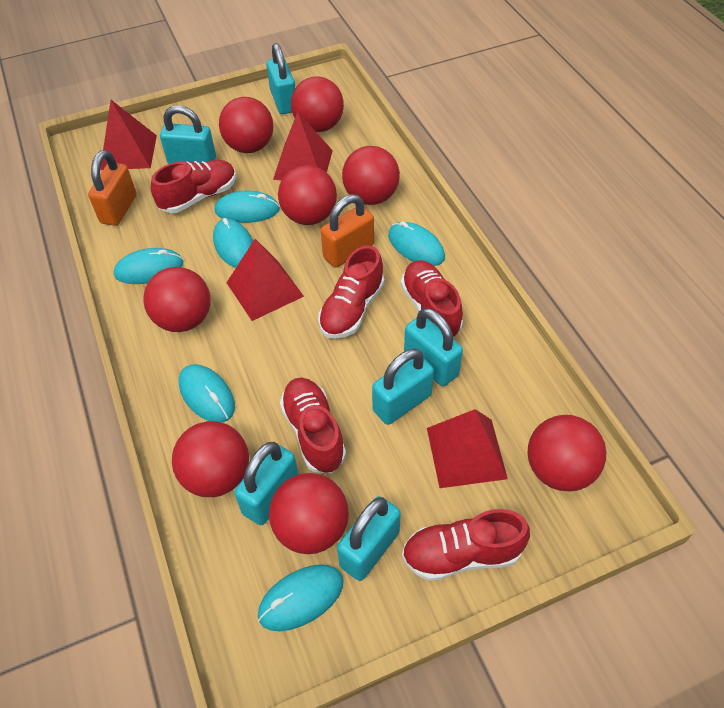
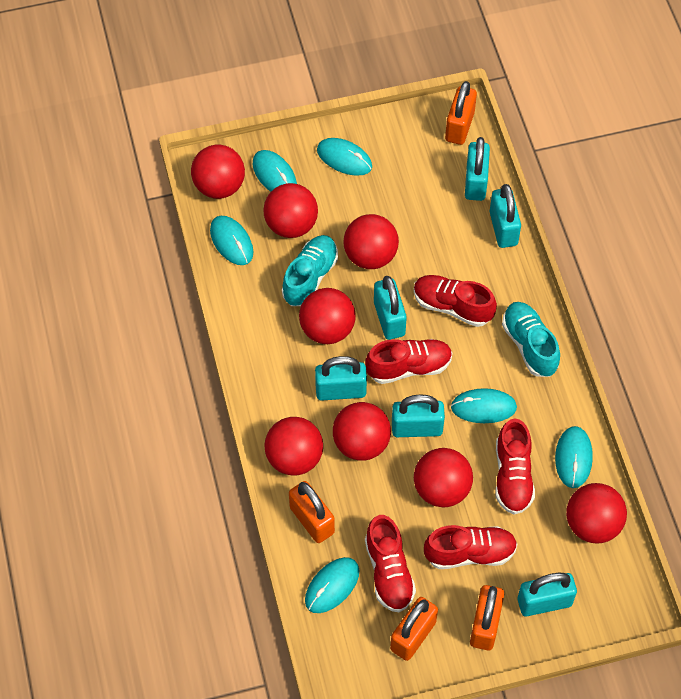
orange padlock: [88,150,137,226] [321,194,374,268] = 2 -> [289,481,335,543] [390,597,438,661] [445,81,477,145] [470,585,504,650] = 4
red pyramid: [100,100,157,170] [226,239,304,321] [273,112,333,181] [427,409,508,488] = 4 -> none = 0
turquoise shoe: none = 0 -> [282,235,338,306] [502,302,560,377] = 2

